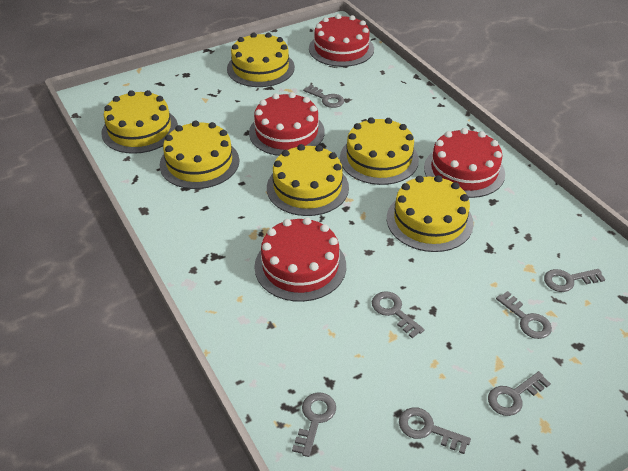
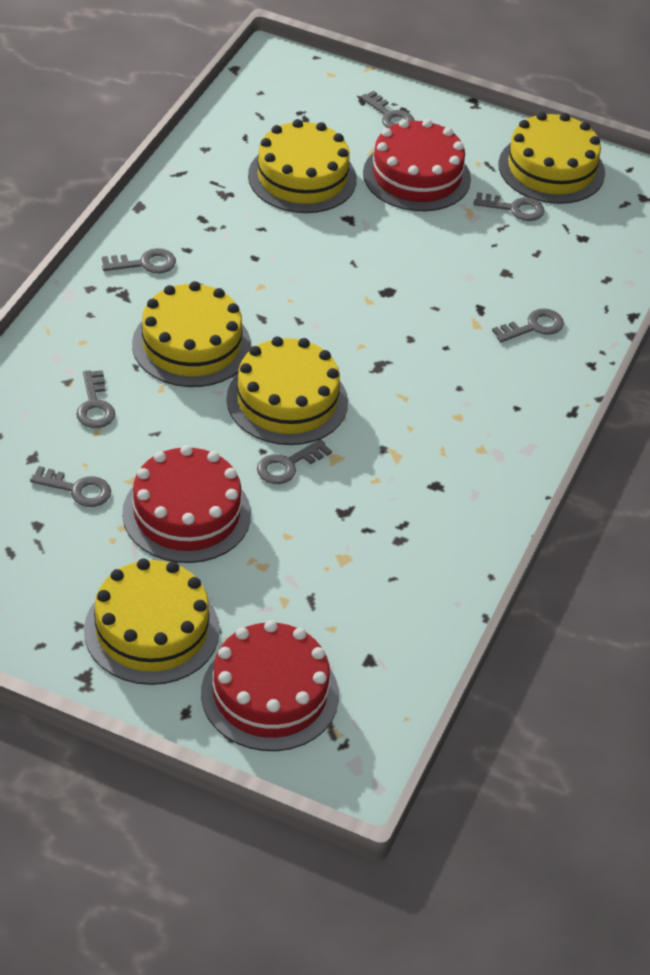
red cake: [249,92,325,156] [254,217,346,302] [309,14,374,67] [424,128,505,198] = 4 -> [122,445,251,563] [201,620,339,751] [363,119,471,211] = 3
yellow cake: [101,90,178,154] [159,121,239,189] [227,33,295,87] [267,144,349,216] [340,117,419,185] [387,175,474,252] = 6 -> [84,558,220,685] [132,281,251,387] [227,336,348,445] [248,119,357,213] [498,112,605,204] = 5

